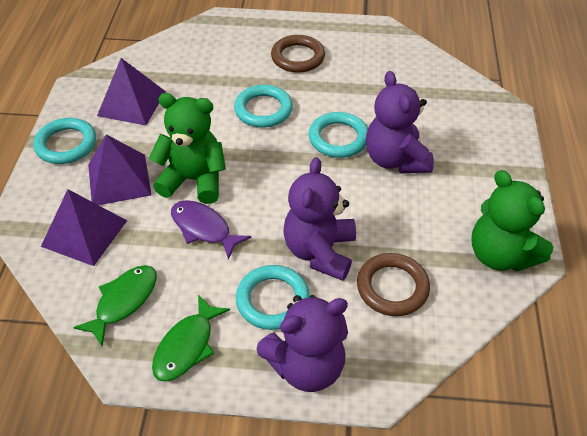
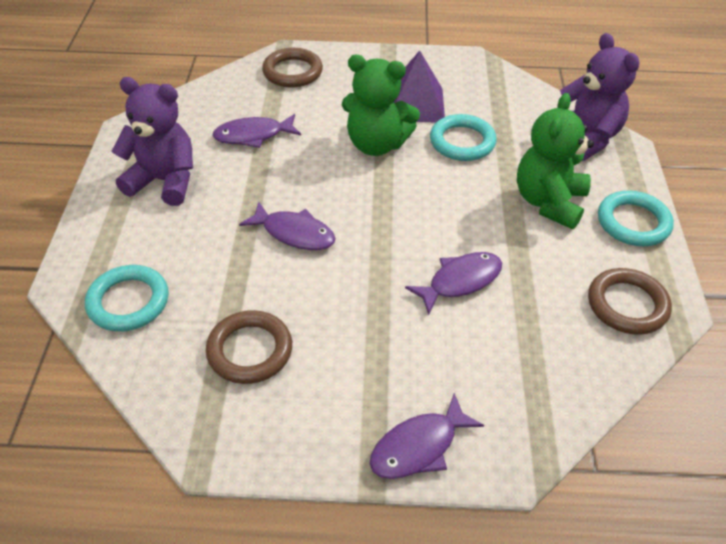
brown ring: [271,35,325,73] [357,253,430,316] = 2 -> [206,310,292,384] [262,48,323,87] [588,268,672,335] = 3
green fish: [73,265,157,346] [152,294,230,382] = 2 -> none = 0
purple fish: [171,200,251,260] = 1 -> [212,114,301,148] [239,201,336,250] [370,393,484,479] [405,252,502,315] = 4
purple pyramid: [41,189,127,266] [88,134,151,205] [97,58,166,125] = 3 -> [394,51,445,122] = 1
purple teddy bear: [257,295,348,392] [283,157,356,281] [366,71,434,174] = 3 -> [112,77,193,206] [560,33,640,161] = 2
turquoise ring: [33,118,96,164] [234,85,293,128] [236,265,310,330] [309,112,368,158] = 4 -> [85,265,169,331] [430,114,497,161] [598,191,674,246] = 3

